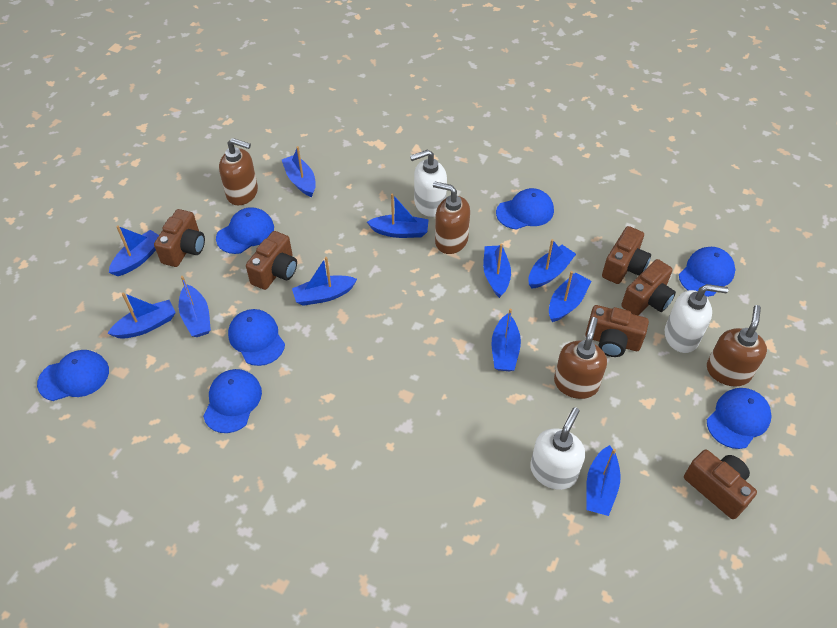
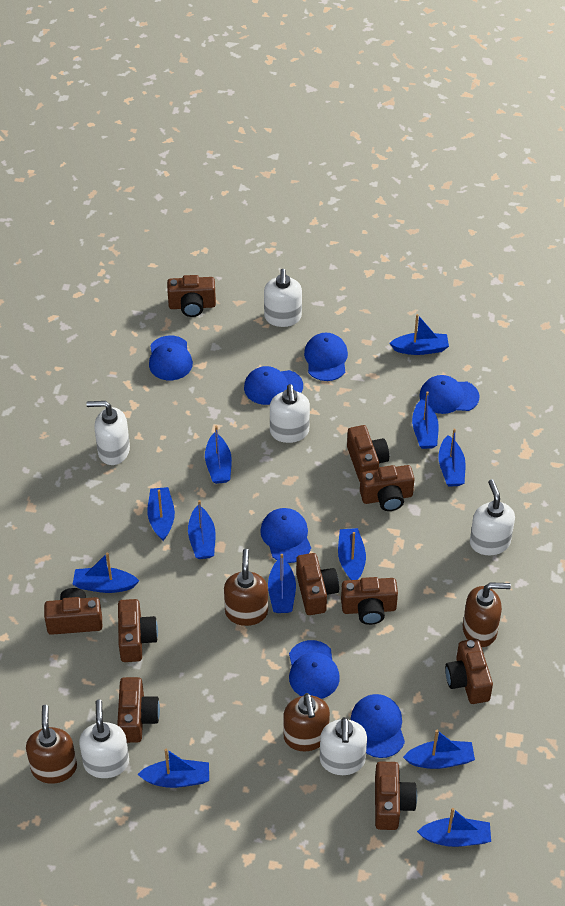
blue boat: [107,293,176,339] [109,226,159,276] [179,276,211,337] [282,146,316,197] [292,257,357,306] [367,194,429,238] [483,244,511,298] [492,309,521,371] [528,239,576,289] [549,271,591,322] [586,445,621,516] = 11 -> [72,552,139,593] [137,749,209,788] [147,487,175,541] [188,500,216,559] [205,426,232,484] [268,554,296,613] [338,528,366,580] [390,314,449,355] [403,730,475,769] [412,391,439,449] [417,808,491,847] [439,429,466,487] = 12
brown camera: [154,209,205,267] [246,231,297,290] [585,305,649,357] [602,226,651,284] [621,259,676,316] [684,450,757,519] = 6 -> [44,588,102,635] [117,677,160,743] [118,599,158,662] [167,275,216,317] [296,553,339,615] [341,577,398,625] [347,425,389,482] [360,465,415,511] [375,761,417,830] [445,639,493,704] = 10
white soap dispenser: [410,149,447,217] [530,407,585,490] [665,284,728,353] = 3 -> [79,699,129,778] [87,401,130,465] [264,269,302,327] [270,384,310,443] [320,717,367,775] [470,479,515,555] = 6

